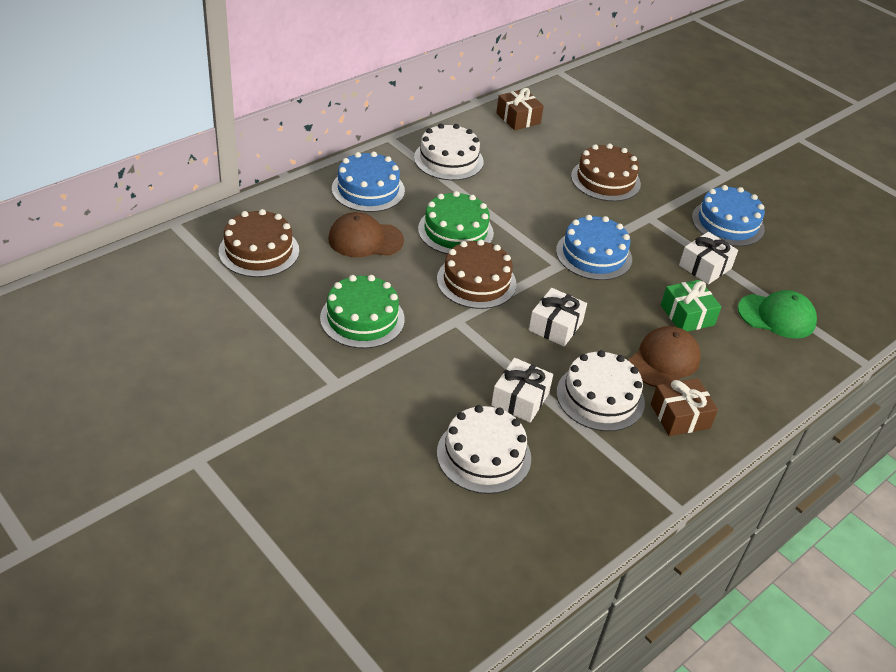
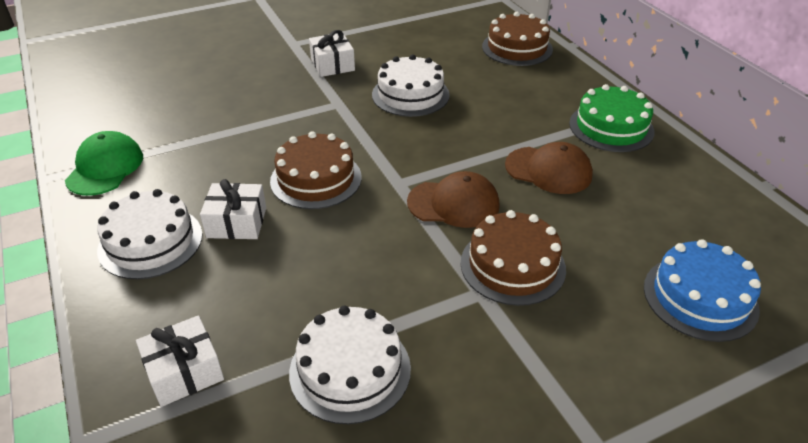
blue cake: [332,152,405,212] [556,215,632,280] [692,185,765,246] = 3 -> [644,239,761,342] = 1
brown gift: [496,88,544,130] [651,378,718,436] = 2 -> none = 0
green cake: [320,275,405,349] [418,191,494,254] = 2 -> [569,84,655,152] = 1
green gift: [661,280,722,332] = 1 -> none = 0

